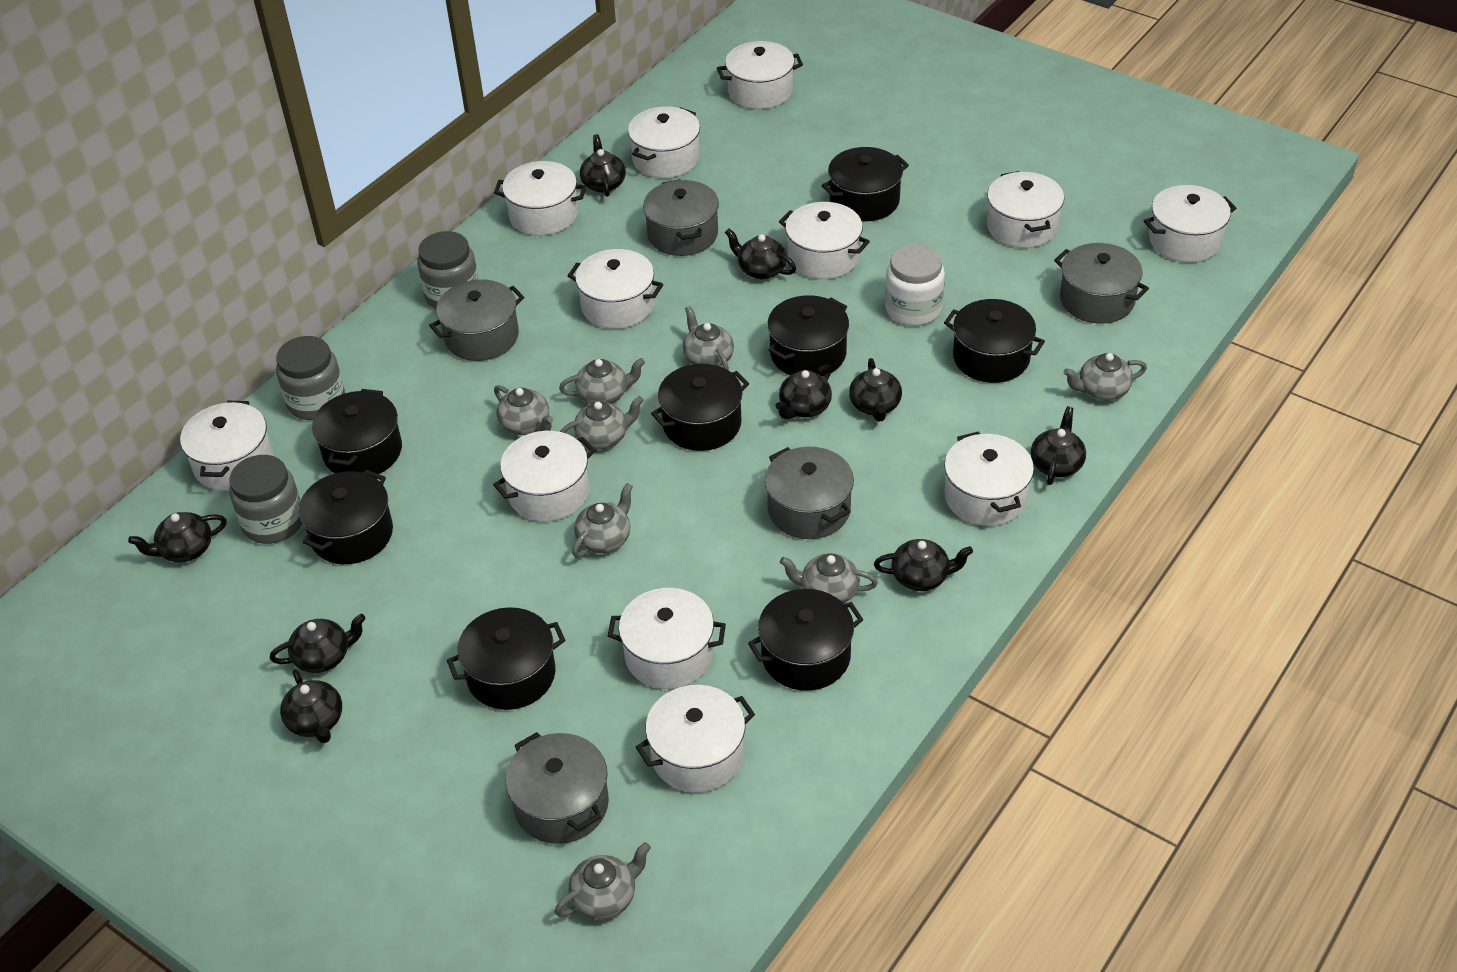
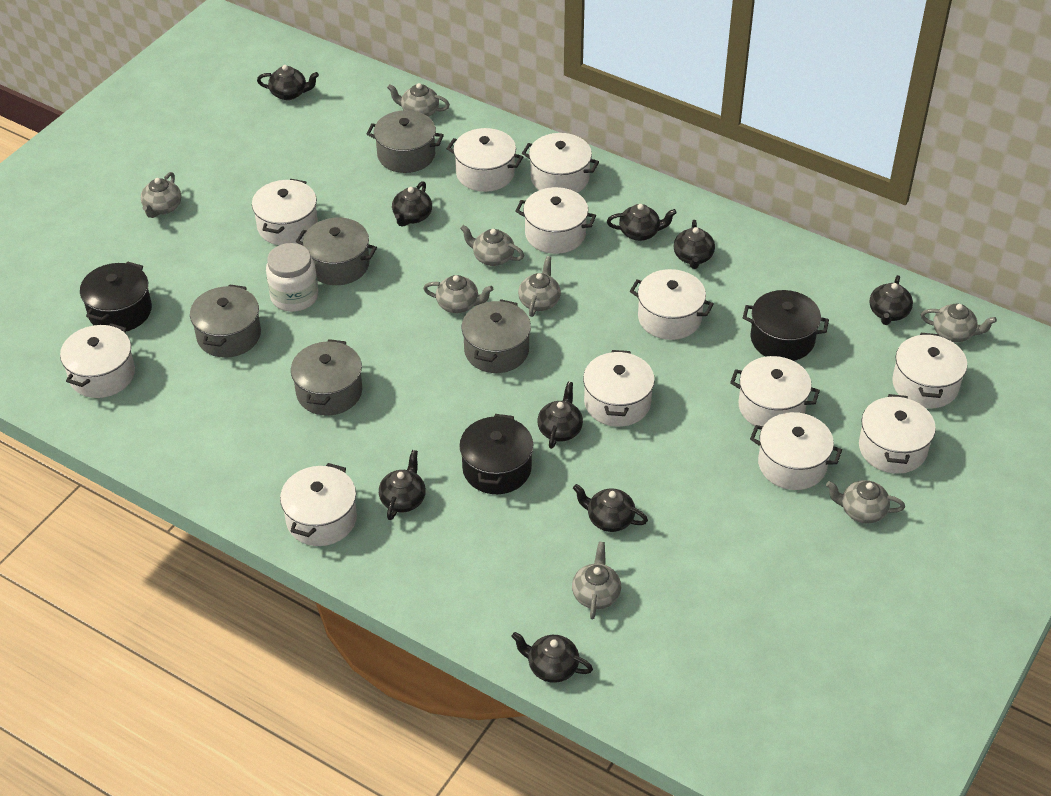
black pot: [299,470,393,564] [312,389,402,474] [447,607,565,710] [651,364,749,451] [748,589,864,691] [767,295,849,377] [822,147,909,221] [944,299,1045,383] = 8 -> [80,262,152,331] [459,414,534,494] [743,290,829,361] = 3
grey jar: [229,455,302,544] [276,336,345,420] [417,231,479,309] = 3 -> none = 0

